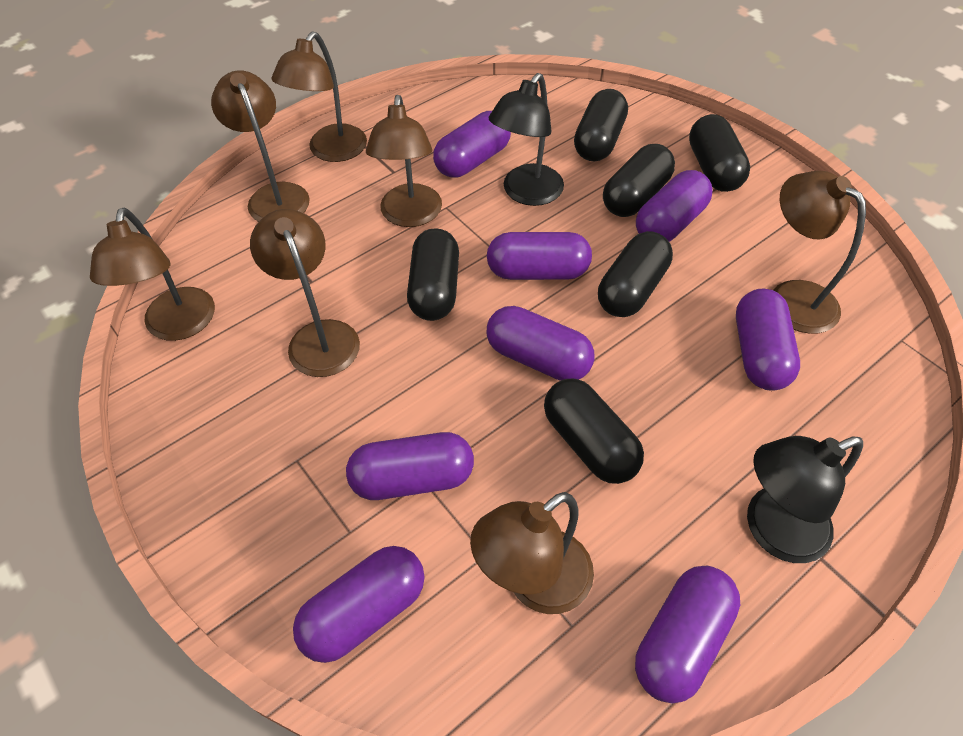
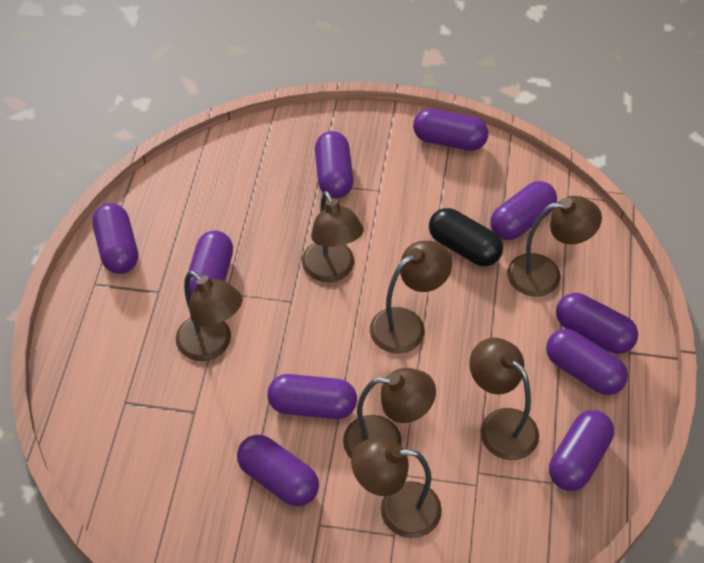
black capsule: [407,228,459,321] [544,379,644,484] [574,89,628,162] [598,231,673,317] [603,144,675,217] [689,114,750,192] = 6 -> [429,208,503,266] = 1
black lamp: [489,73,564,206] [747,436,863,563] = 2 -> none = 0
purple capsule: [293,546,425,663] [346,432,474,500] [433,111,511,178] [486,306,595,381] [487,232,592,280] [635,566,740,704] [636,170,713,242] [736,288,800,391] = 8 -> [92,203,138,274] [188,230,233,296] [237,435,319,506] [267,374,357,419] [315,131,353,199] [413,108,489,151] [491,181,557,240] [546,329,628,395] [549,410,614,491] [556,293,638,354] = 10

